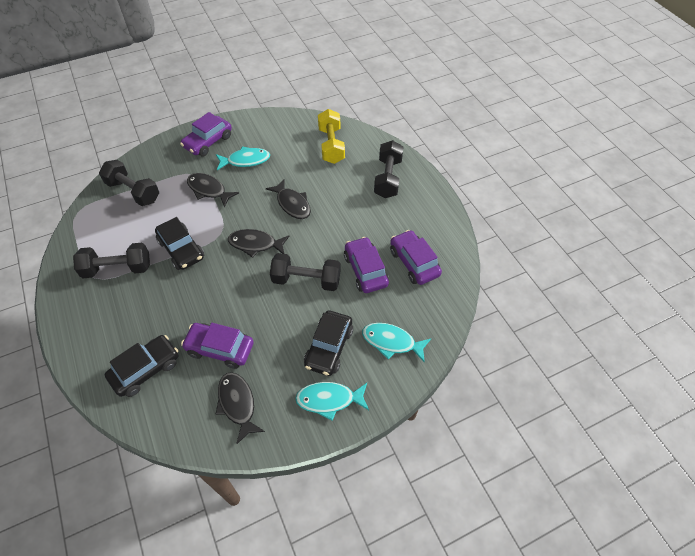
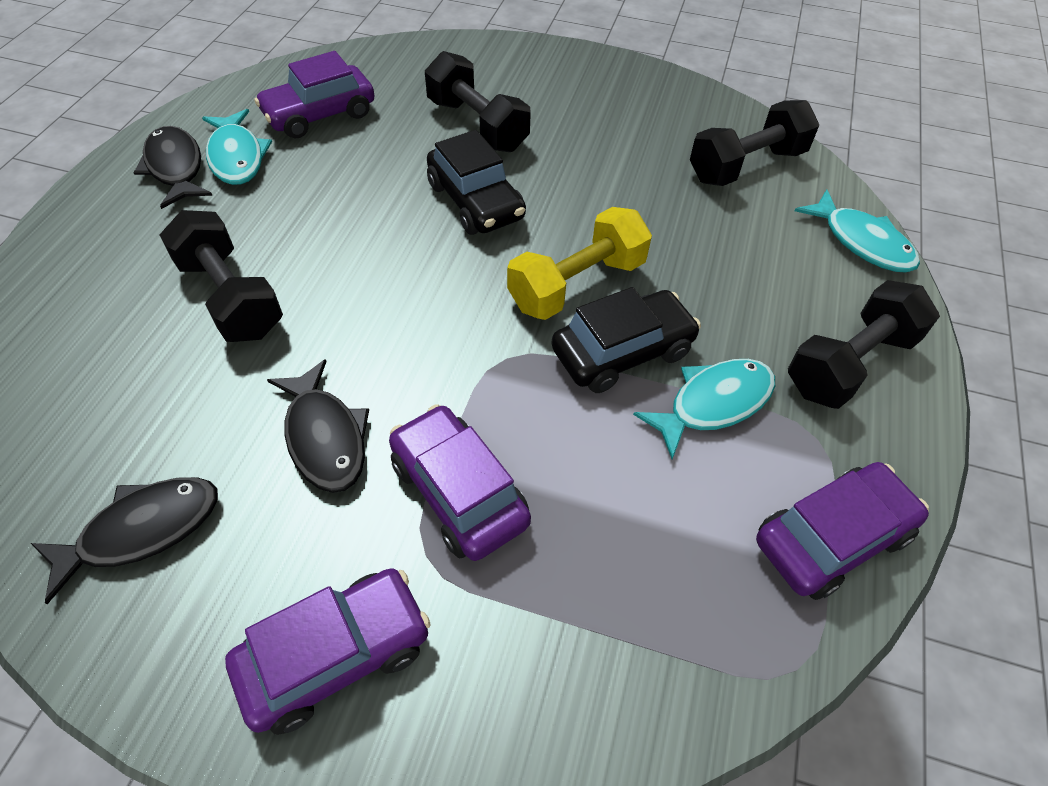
black car: [105,335,178,397] [155,217,204,270] [304,310,353,376] = 3 -> [427,130,526,235] [551,287,701,393] = 2
black fish: [187,173,239,208] [216,372,265,444] [228,229,289,258] [266,179,311,219] = 4 -> [31,477,218,604] [134,126,213,209] [267,359,369,493] = 3

